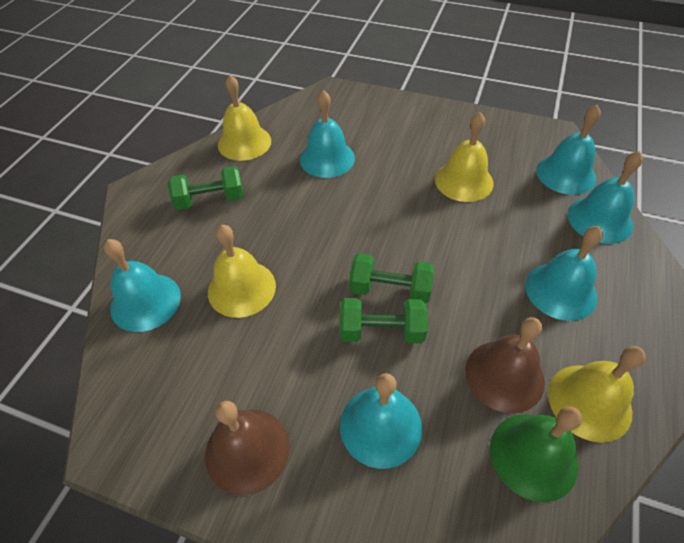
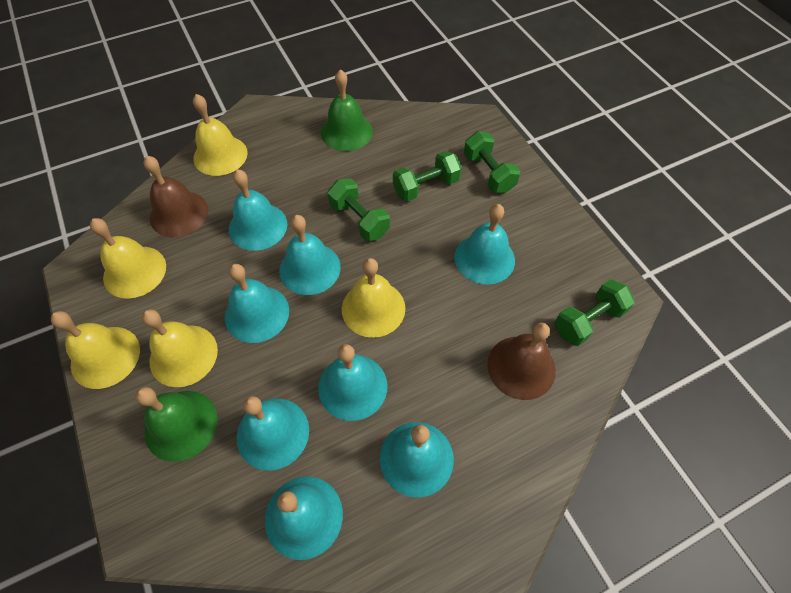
green bell: [490,407,582,502] = 1 -> [135,387,218,462] [321,69,373,151] = 2
green dumbbell: [168,166,244,210] [340,298,427,343] [350,253,434,304] = 3 -> [328,178,390,241] [393,151,461,202] [464,131,520,193] [555,279,635,346] = 4
turquoise bell: [104,239,181,332] [300,90,355,178] [340,373,422,469] [525,226,603,321] [536,105,601,195] [567,151,643,244] = 6 -> [225,264,289,343] [229,169,287,251] [237,396,309,470] [265,477,343,560] [279,215,341,295] [318,344,387,421] [380,422,454,498] [454,204,515,285] = 8
yellow bell: [208,225,276,318] [218,75,271,161] [435,112,493,202] [548,346,646,443] = 4 -> [51,311,140,389] [90,218,166,299] [142,309,218,387] [193,94,248,176] [342,258,406,338] = 5

